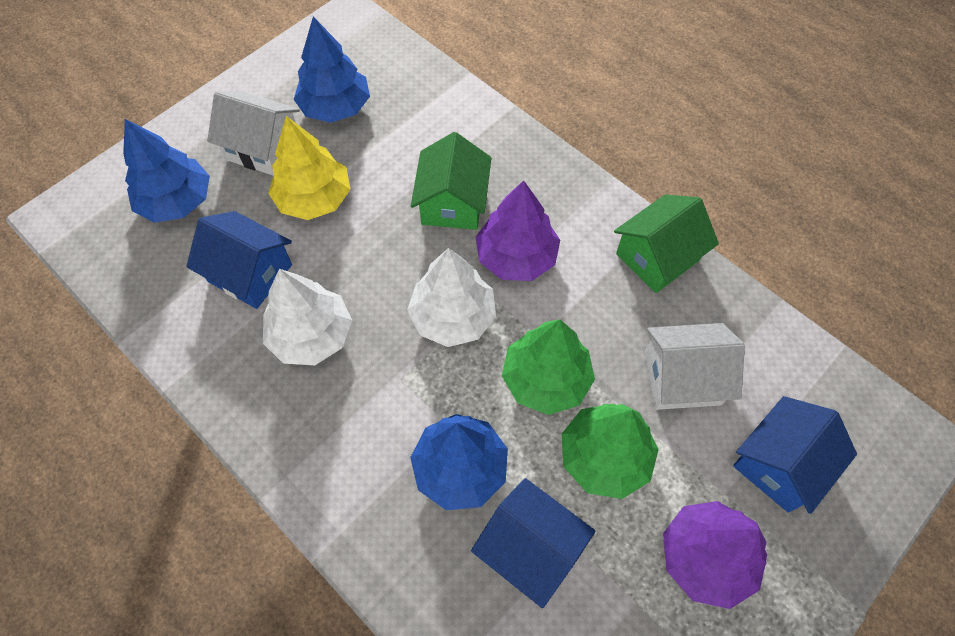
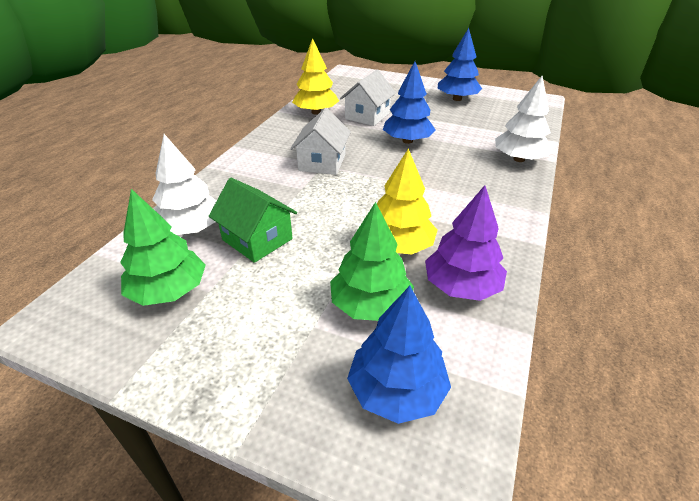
blue house: [186,211,292,309] [471,478,596,608] [733,396,857,514] = 3 -> none = 0
green house: [411,132,491,230] [614,194,719,293] = 2 -> [209,178,297,263] = 1
purple tree: [476,180,560,281] [663,501,767,609] = 2 -> [425,185,507,301] = 1
yellow tree: [268,116,351,220] = 1 -> [292,38,339,115] [377,148,437,254] = 2

